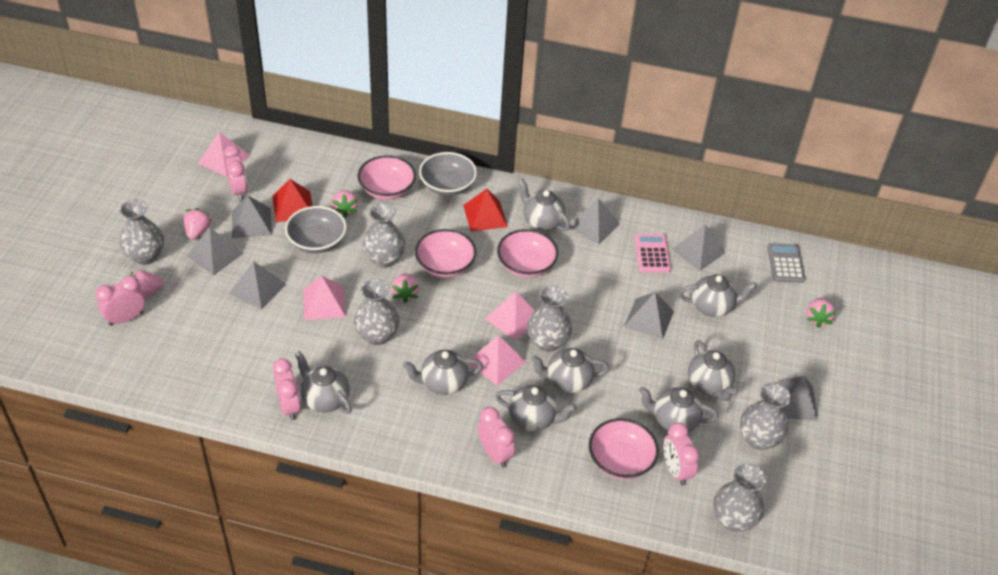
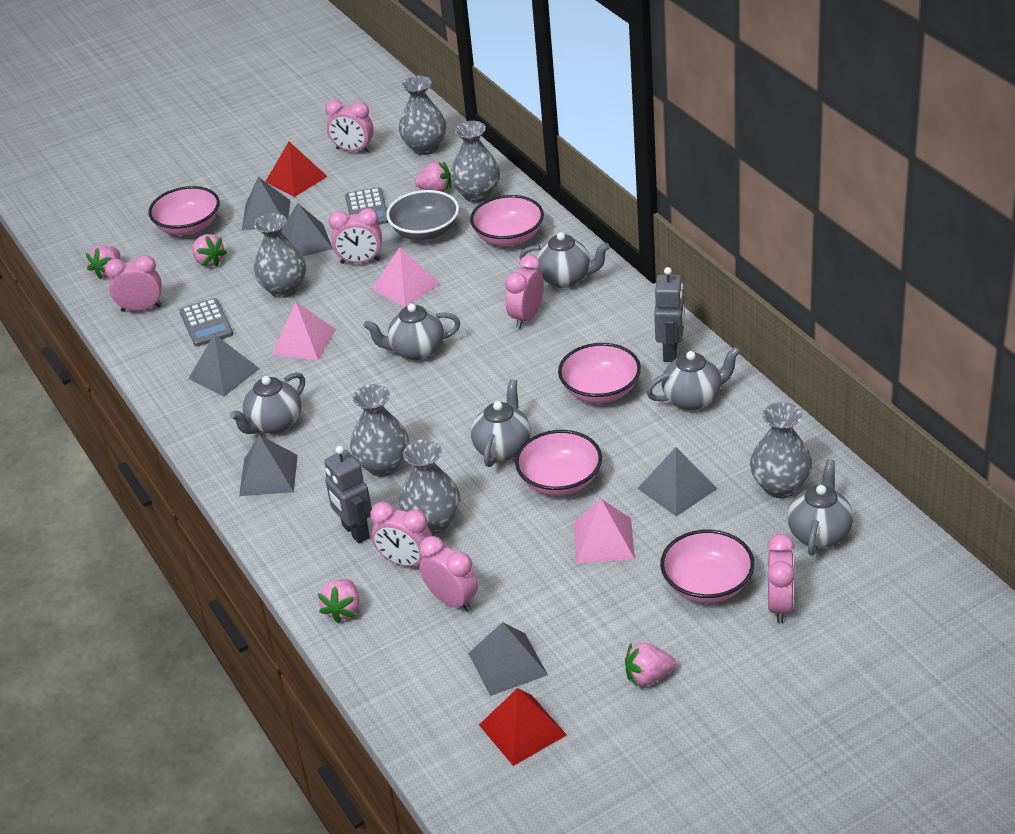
grey bowl: [285,206,347,253] [419,152,477,196] = 2 -> [386,190,459,240] = 1
grey calculator: [767,243,805,283] = 1 -> [179,298,233,347] [345,187,388,225] = 2
grey pyramid: [187,227,243,276] [229,261,286,310] [232,195,272,238] [570,198,620,244] [624,292,674,339] [672,224,725,271] [774,376,818,421] = 7 -> [188,334,260,396] [239,435,298,496] [242,177,290,231] [281,203,333,256] [468,622,548,696] [637,447,717,517] = 6
grey robot: none = 0 -> [324,446,372,544] [654,267,685,362] = 2
grey teapot: [295,351,352,414] [403,350,483,395] [496,385,577,431] [518,178,570,231] [531,348,610,393] [639,387,719,432] [679,275,757,317] [688,340,736,401] = 8 -> [229,372,305,434] [363,303,460,361] [471,379,531,467] [520,232,610,288] [646,347,740,410] [787,459,853,556] = 6
pink bowl: [357,155,416,200] [415,229,476,278] [497,229,558,278] [589,418,659,479] = 4 -> [148,186,220,235] [470,195,544,246] [515,430,602,496] [558,343,641,403] [660,530,754,603] = 5
pink calculator: [634,234,671,272] = 1 -> none = 0
pink clock: [95,275,145,326] [224,146,248,201] [273,358,301,420] [478,407,515,468] [664,422,700,486] = 5 -> [105,255,162,312] [325,99,374,152] [329,208,382,264] [370,502,432,567] [419,536,478,612] [505,255,544,329] [767,534,795,623] = 7
pink pyramid: [198,132,250,177] [303,276,346,320] [468,335,526,386] [485,292,535,341] = 4 -> [272,302,336,360] [372,247,440,307] [574,499,635,563] = 3

